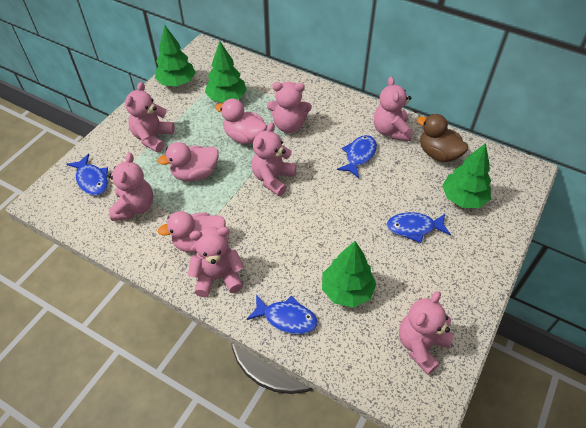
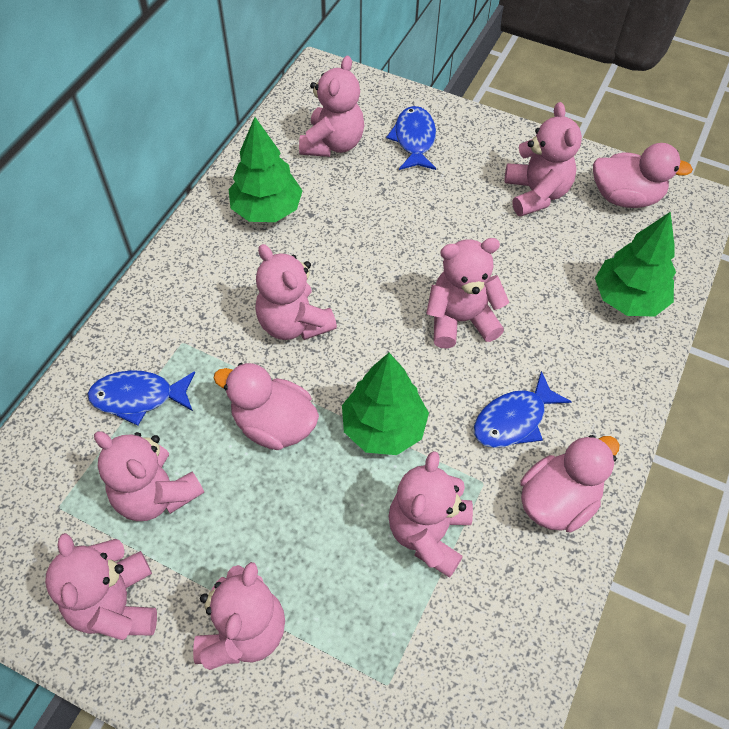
blue fish: [67,154,108,196] [246,294,318,334] [337,135,377,178] [387,212,451,243] = 4 -> [87,370,195,426] [386,106,436,170] [474,371,572,448] = 3
brown duck: [417,114,468,162] = 1 -> none = 0
green tree: [155,25,196,87] [205,41,247,103] [322,241,376,308] [442,143,491,208] = 4 -> [229,117,303,222] [342,353,429,455] [595,212,676,317] = 3
pink teddy bear: [108,153,153,221] [125,82,175,153] [188,227,244,297] [252,122,297,196] [267,82,312,133] [374,77,413,141] [399,291,453,375] = 7 -> [45,533,157,640] [94,431,204,521] [193,562,285,670] [255,244,337,340] [299,56,364,157] [388,451,473,578] [426,238,509,349] [505,102,582,216] = 8

